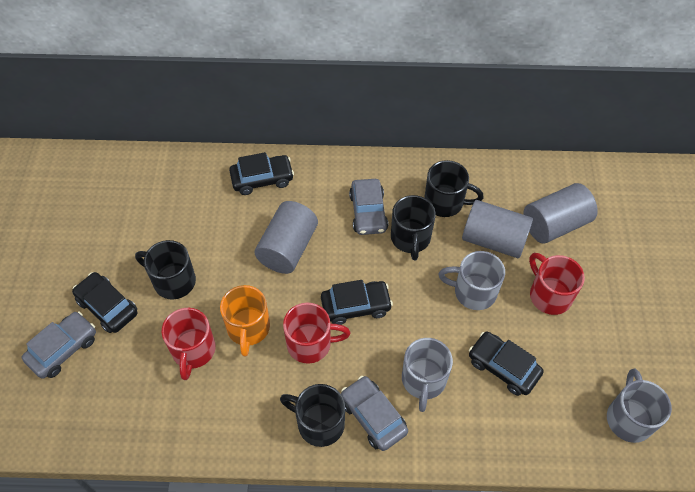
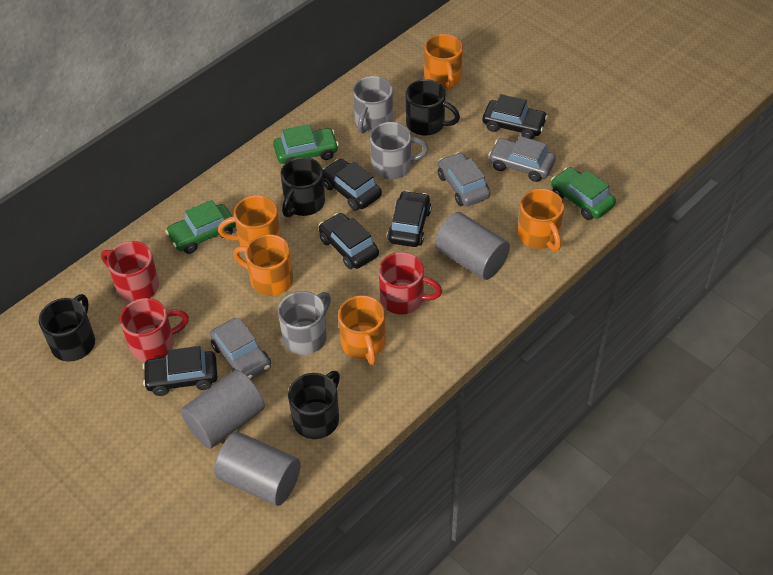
black car: [72,272,138,333] [229,152,294,195] [321,280,393,325] [469,331,544,396] = 4 -> [143,346,217,396] [319,213,379,269] [323,159,382,211] [387,191,432,247] [483,94,548,139] = 5
green car: none = 0 -> [165,200,236,254] [273,124,339,164] [551,167,616,220] = 3
orange mug: [220,285,270,357] = 1 -> [218,195,281,246] [233,234,293,296] [338,295,385,365] [424,34,463,90] [518,189,564,251] = 5

